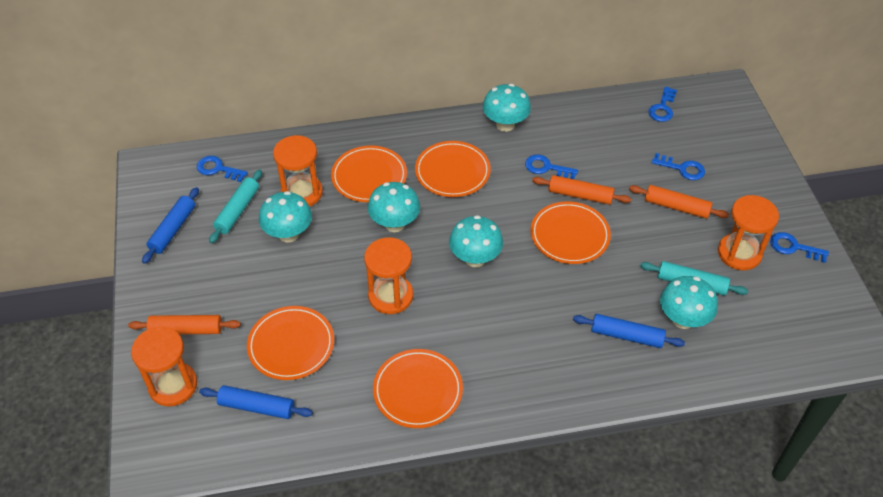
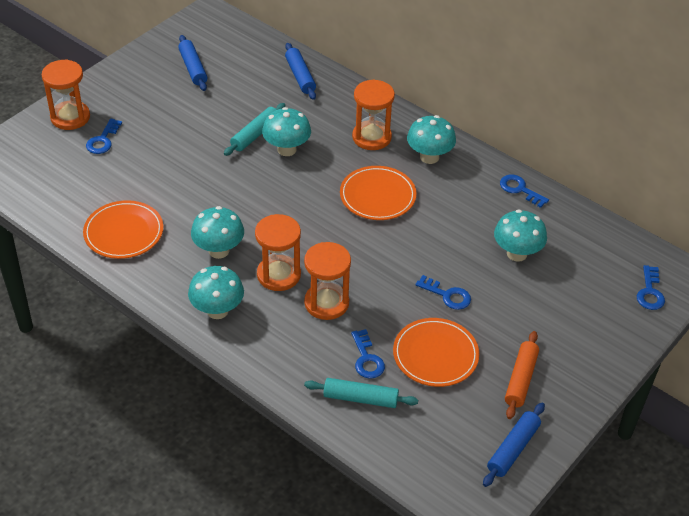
orange plate: [247,306,334,380] [331,145,407,202] [373,349,463,428] [415,141,491,197] [531,201,611,264] = 5 -> [83,200,163,259] [340,166,416,220] [393,318,479,387] = 3
orange rolling pin: [128,315,241,334] [532,175,631,205] [629,185,729,219] = 3 -> [505,331,539,419] = 1

